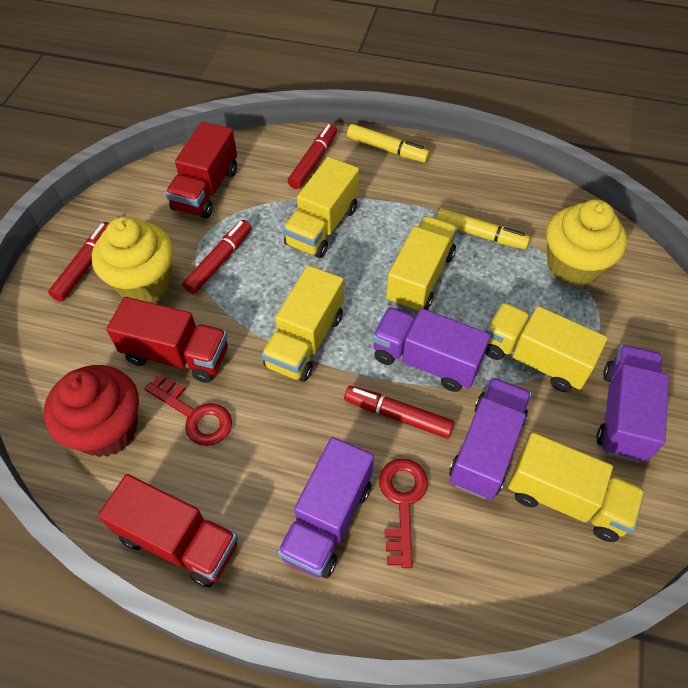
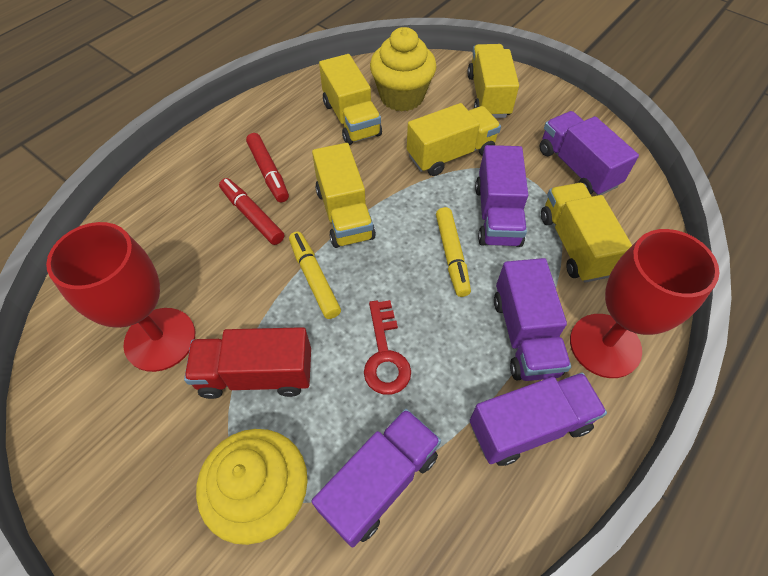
purple truck: [278,437,374,578] [372,307,491,392] [449,377,532,500] [597,345,669,462] = 4 -> [312,409,441,547] [470,372,607,466] [475,145,528,247] [494,258,571,381] [540,111,639,195] = 5
red cupcake: [44,365,139,457] = 1 -> none = 0
red goblet: none = 0 -> [46,222,195,372] [570,229,720,378] = 2
red key: [144,374,232,446] [379,458,428,568] = 2 -> [364,300,411,395] = 1
red marker: [48,222,109,302] [182,220,252,294] [288,124,337,189] [344,386,454,438] = 4 -> [219,178,284,245] [246,133,289,202] = 2
red truck: [98,474,238,587] [106,297,228,383] [165,122,237,219] = 3 -> [184,327,311,399] = 1

